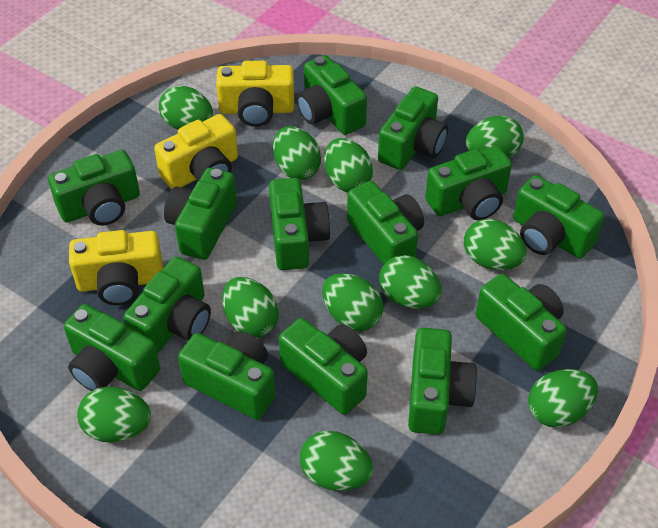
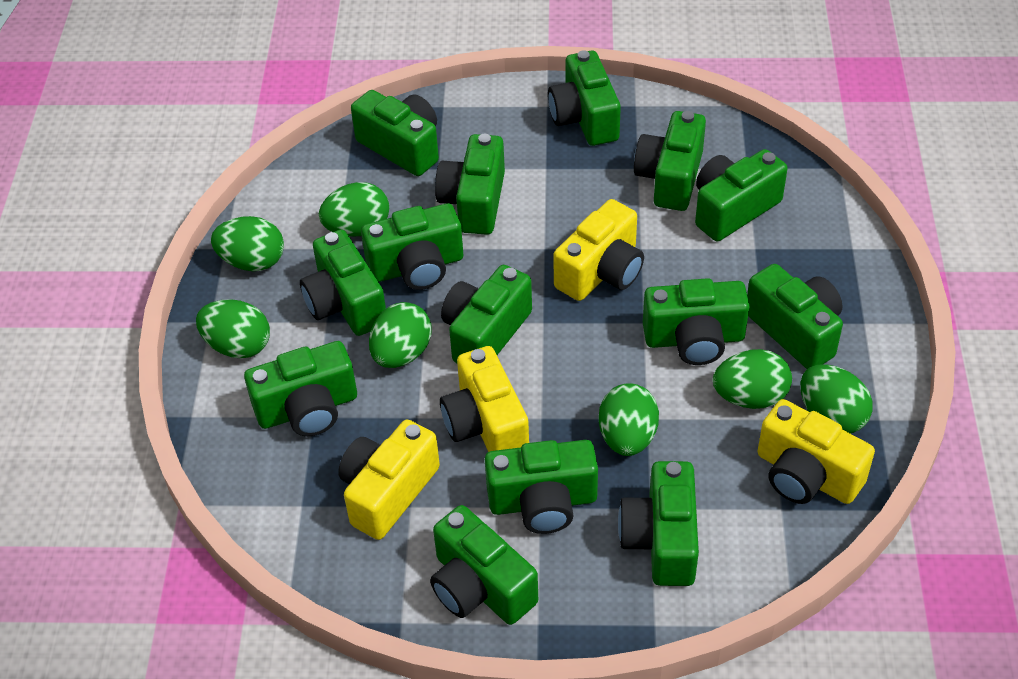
green egg: [77,387,151,442] [159,86,213,129] [222,277,279,338] [273,126,321,180] [300,431,373,491] [322,273,383,331] [324,138,373,192] [379,255,442,309] [464,219,527,270] [466,116,524,158] [528,369,598,428] = 11 -> [196,299,270,359] [211,216,284,271] [319,182,389,237] [369,302,431,368] [599,383,659,456] [713,349,792,409] [801,365,873,434] = 7
yellow camera: [69,230,163,305] [154,114,238,189] [216,61,294,127] = 3 -> [338,420,440,540] [440,346,529,452] [553,199,644,301] [758,399,875,504] = 4

